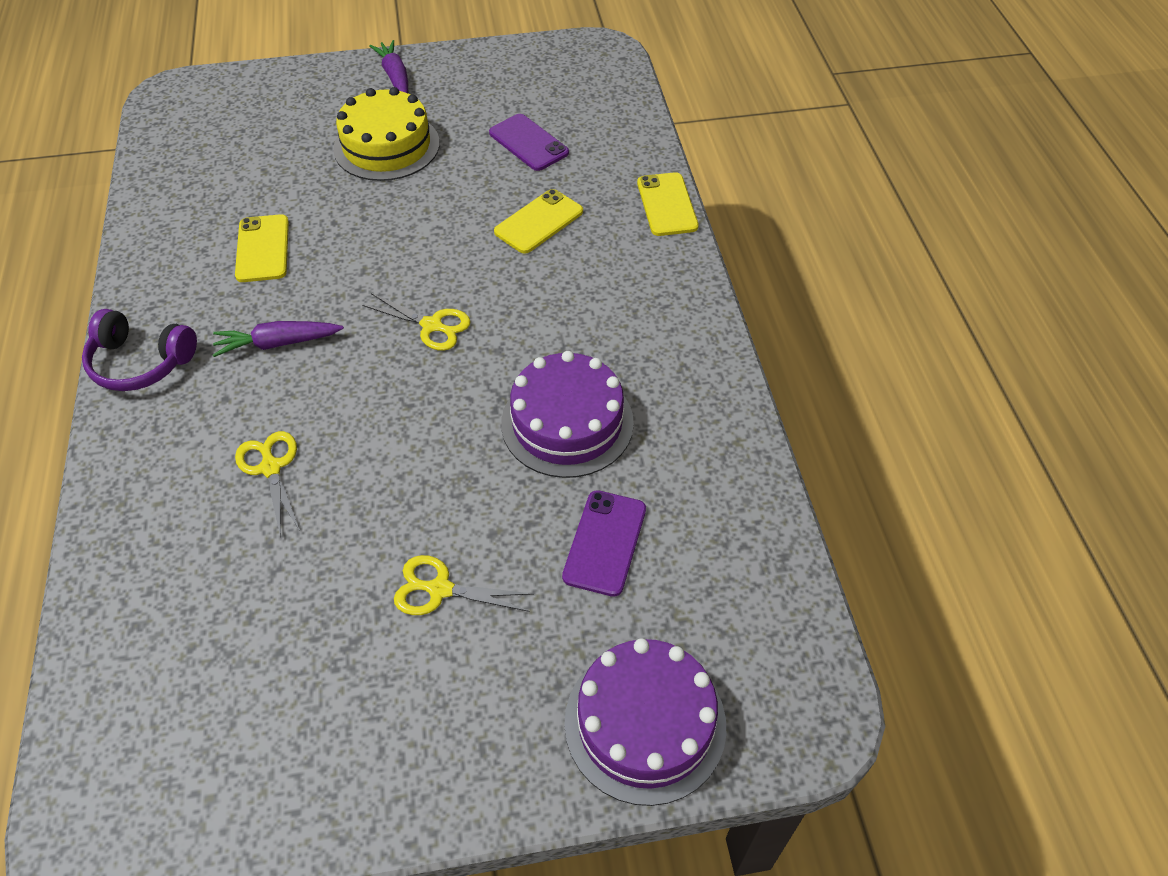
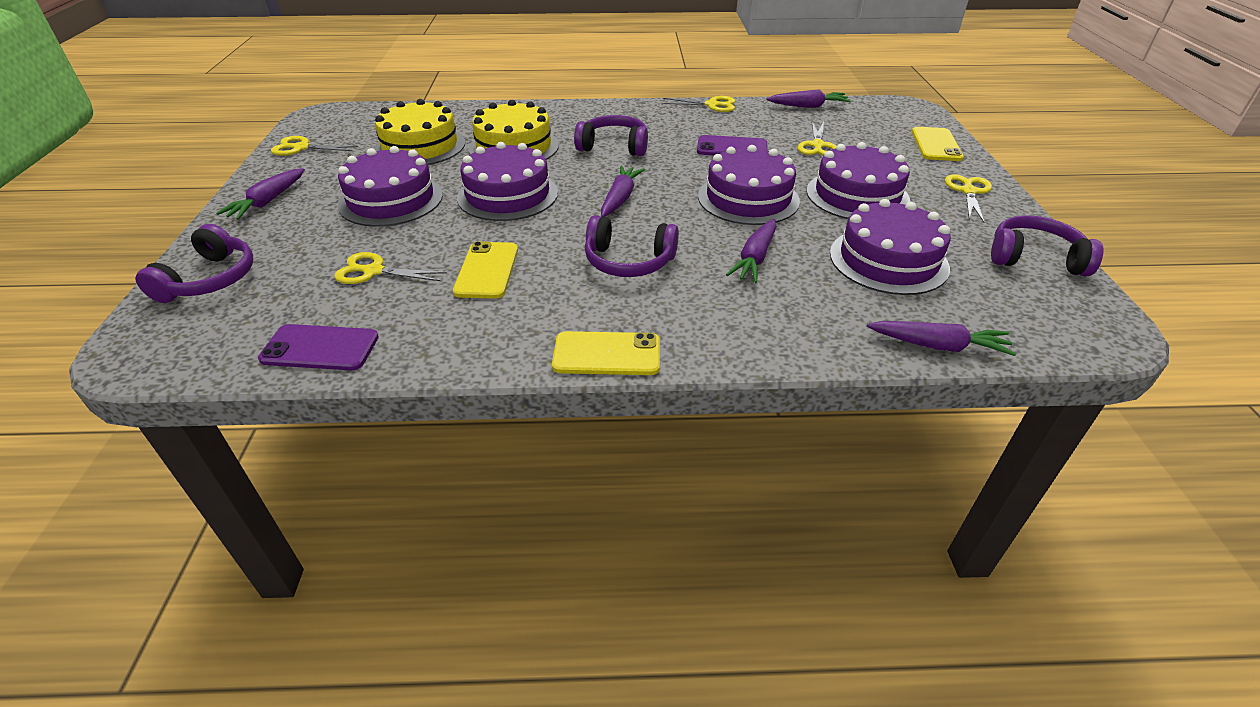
purple cake: [501,351,634,478] [564,638,726,806] = 2 -> [338,146,443,227] [457,142,558,221] [698,145,800,225] [807,142,910,219] [830,199,951,295] = 5
purple carrot: [213,321,344,357] [369,40,408,93] = 2 -> [216,168,305,220] [601,166,645,217] [726,219,777,283] [767,89,851,108] [867,321,1016,356] = 5
purple headphones: [82,309,197,391] = 1 -> [135,224,253,303] [574,115,648,156] [585,215,679,277] [991,215,1104,276] = 4
yellow cake: [333,87,440,181] = 1 -> [374,99,465,165] [469,100,559,160] = 2
yellow scissors: [235,431,300,537] [362,293,471,351] [394,555,533,615] = 3 -> [271,136,358,156] [334,252,447,284] [662,96,735,112] [798,122,836,156] [945,174,992,223] = 5

